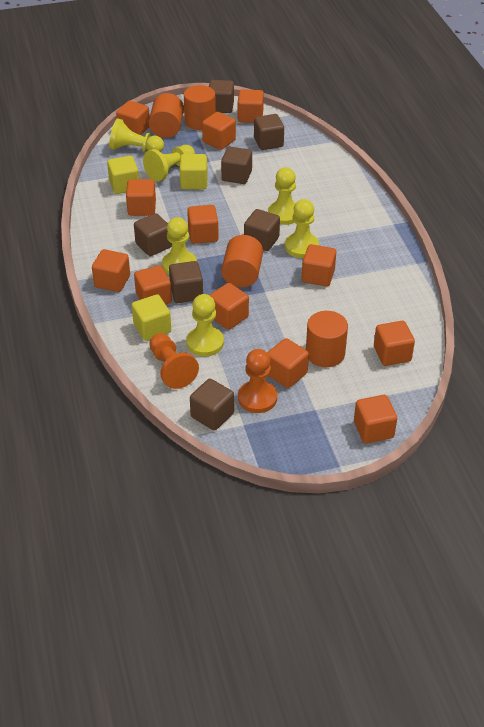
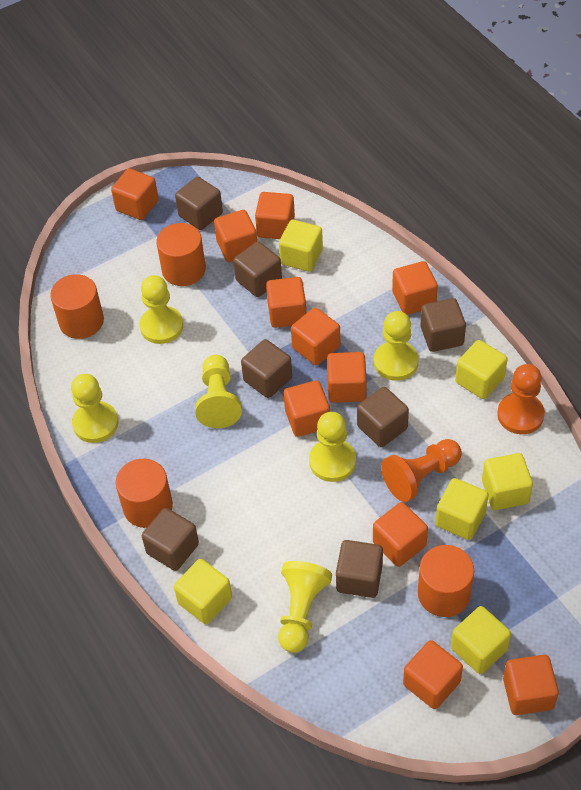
orange cube: [92,249,130,292] [116,101,150,135] [126,179,156,216] [134,265,172,304] [187,205,219,244] [202,112,236,150] [209,283,249,330] [238,89,264,123] [267,338,309,388] [302,244,336,286] [354,395,397,444] [374,321,415,366] = 12 -> [111,168,159,220] [214,210,257,262] [255,192,295,239] [266,277,306,328] [284,380,330,437] [291,308,340,366] [327,352,367,403] [373,502,428,567] [392,261,438,315] [403,640,463,709] [503,655,559,715] = 11
yellow cube: [107,156,139,194] [132,294,171,341] [180,154,208,189] = 3 -> [174,559,232,624] [279,220,323,272] [436,478,489,540] [451,606,511,674] [455,340,508,399] [482,453,533,510] = 6

